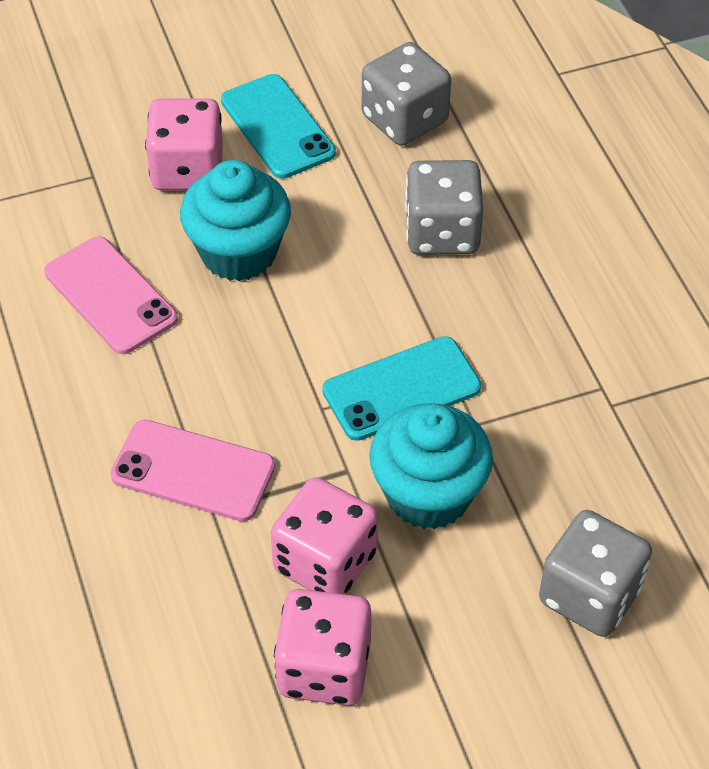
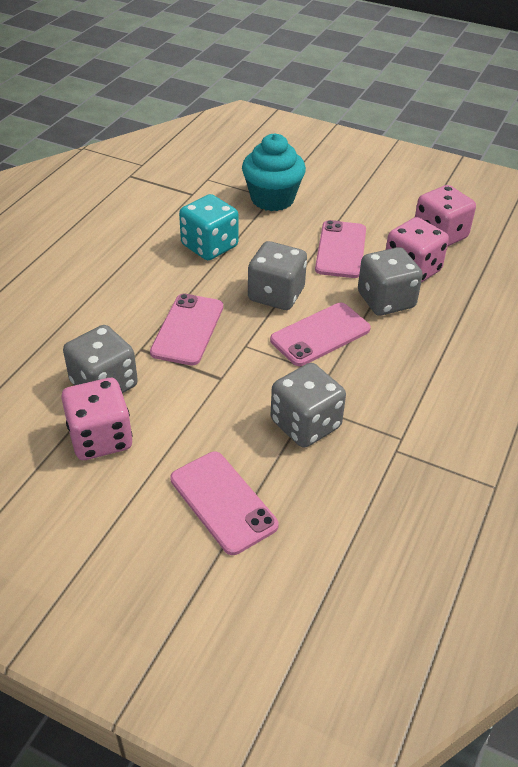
grey dice: [362,42,451,146] [405,160,483,255] [539,510,652,637] = 3 -> [63,325,138,393] [248,241,307,310] [271,363,346,448] [358,247,423,316] = 4
pink phone: [44,236,178,354] [110,420,275,522] = 2 -> [150,294,223,365] [170,452,279,555] [270,303,371,366] [315,220,366,278] = 4
turquoise cupcake: [180,160,291,281] [369,403,493,530] = 2 -> [242,133,306,211] = 1
turquoise dice: none = 0 -> [179,194,238,260] = 1
turquoise phone: [221,74,336,179] [322,336,481,441] = 2 -> none = 0

